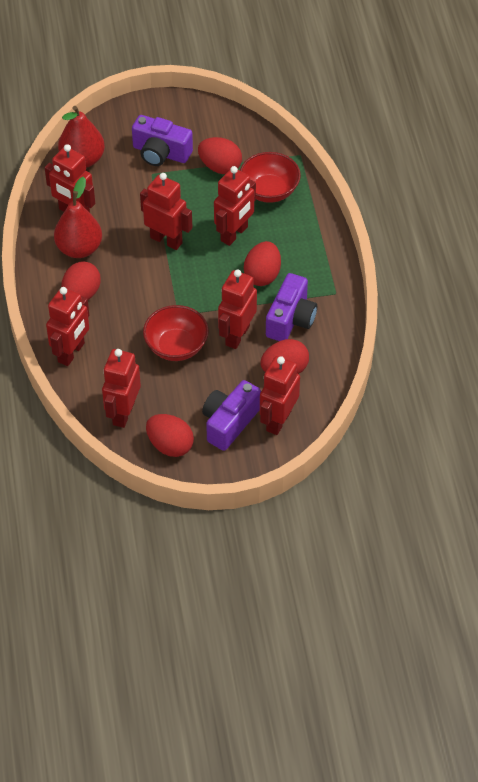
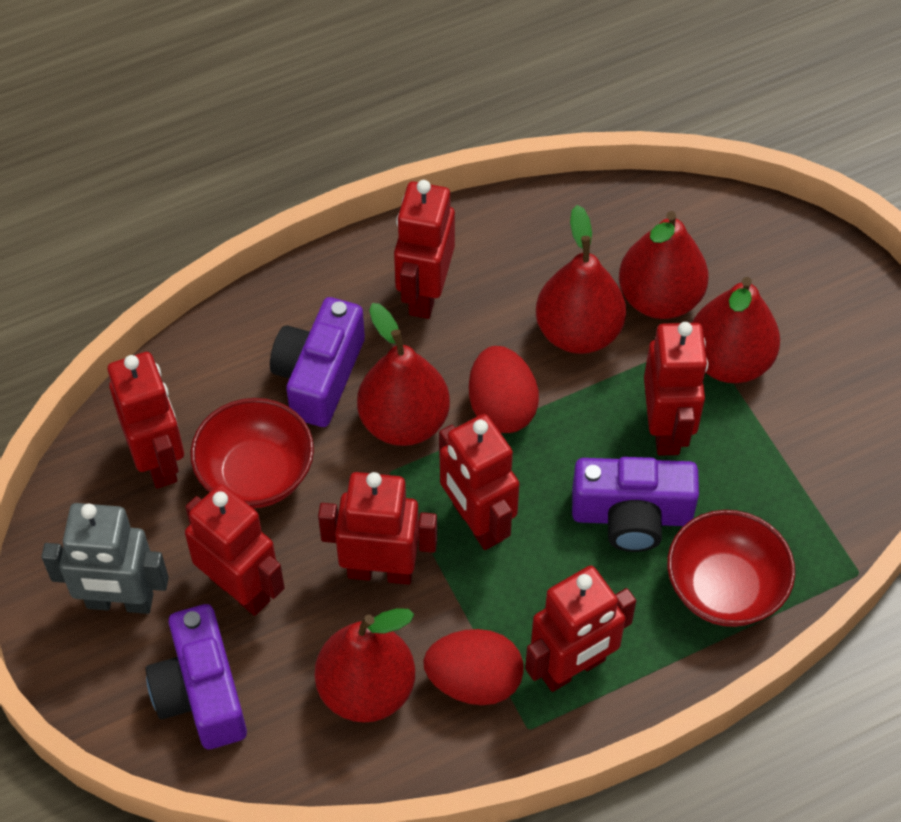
grey robot: none = 0 -> [41,503,169,614] = 1
red egg: [61,261,101,300] [146,414,194,457] [198,137,242,174] [244,241,281,286] [260,339,309,374] = 5 -> [423,629,523,705] [469,346,539,433] = 2
red pear: [54,177,102,258] [58,106,105,168] = 2 -> [315,608,415,723] [357,303,450,446] [536,205,626,354] [619,211,709,319] [692,277,780,383] = 5

